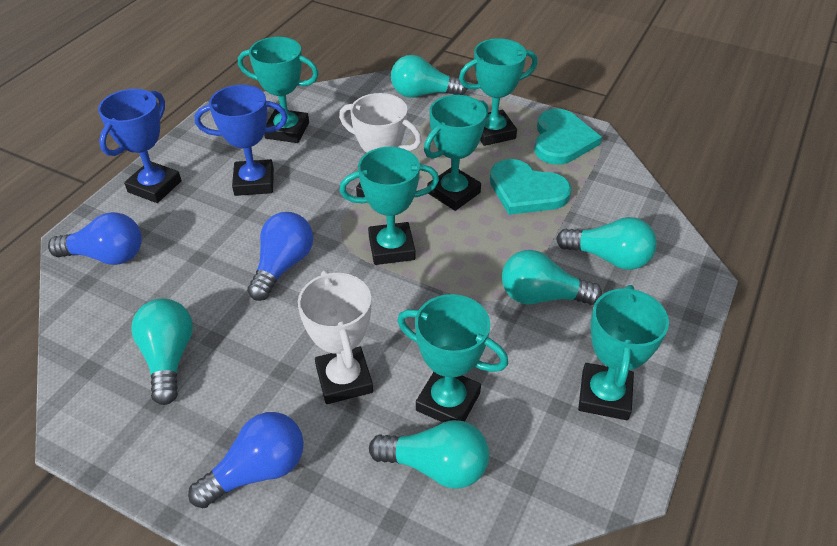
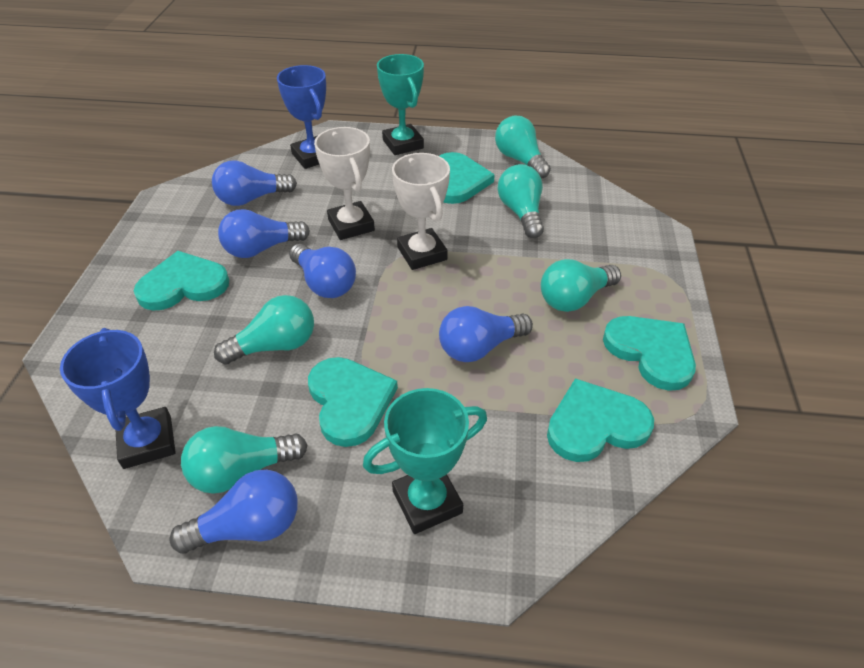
blue light bulb: [48,212,142,265] [188,412,304,508] [247,212,313,301] = 3 -> [170,469,298,554] [212,160,297,206] [218,209,310,258] [289,244,356,298] [439,306,533,362] = 5
turquoise heart: [490,159,572,215] [534,109,602,165] = 2 -> [134,251,229,311] [308,357,398,447] [440,152,495,204] [547,378,654,462] [603,316,696,391] = 5
turquoise trophy: [238,37,319,143] [339,147,439,265] [397,294,508,422] [424,95,488,211] [459,38,538,146] [578,285,669,420] = 6 -> [363,388,487,534] [377,54,424,155] = 2

